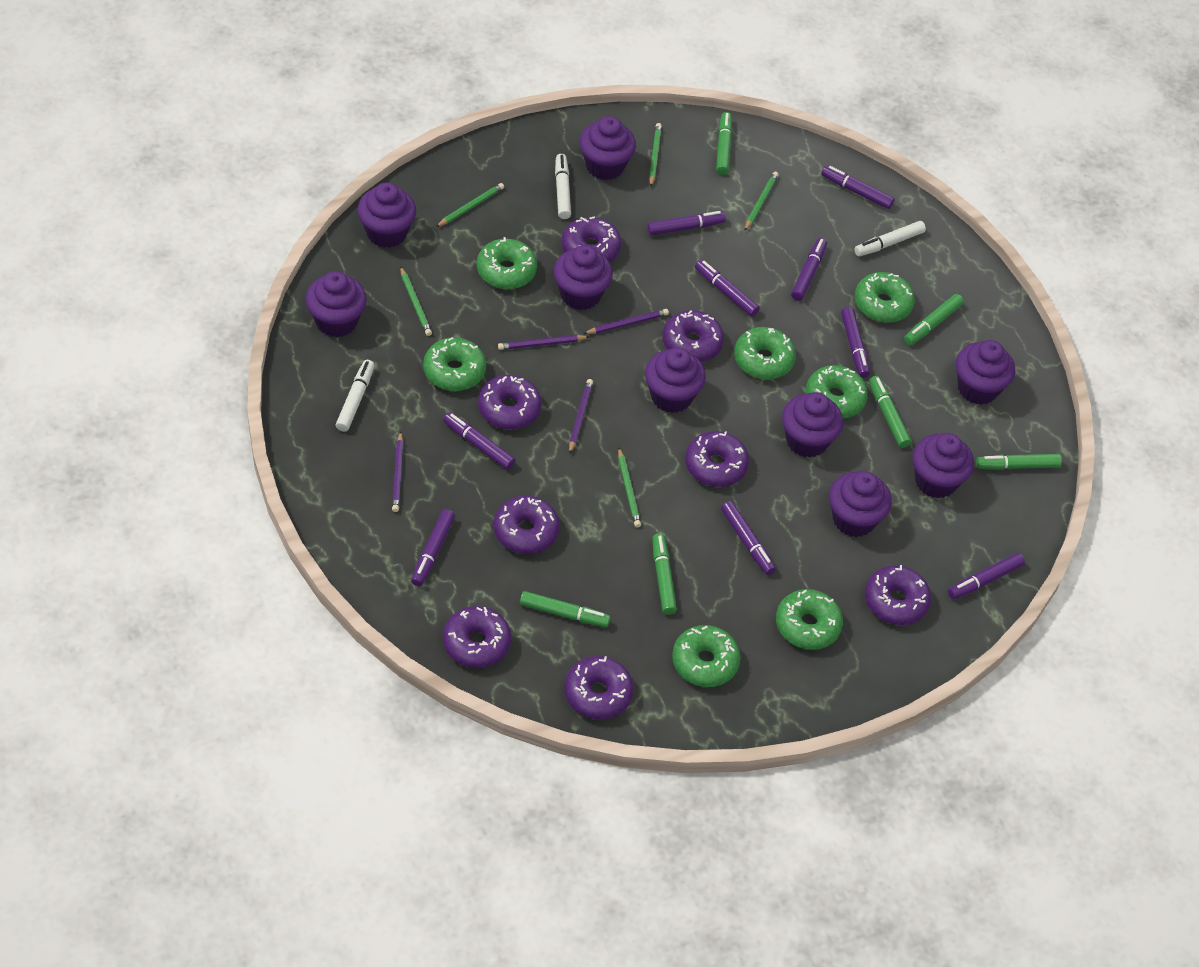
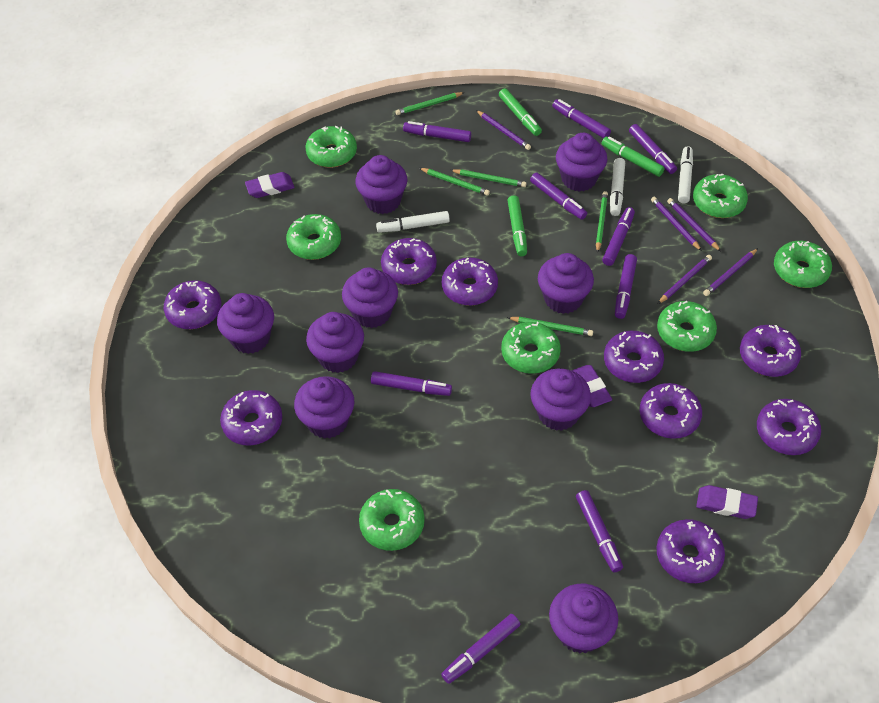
green marker: [520,591,610,627] [652,533,677,615] [716,112,732,175] [869,376,911,448] [904,294,964,345] [976,454,1062,470] = 6 -> [499,88,542,136] [507,195,527,256] [602,137,665,177] = 3
purple donut: [443,606,511,668] [478,375,541,429] [494,496,559,554] [562,217,621,262] [565,656,634,719] [663,310,724,362] [685,431,749,487] [865,565,931,625] = 8 -> [164,280,221,329] [220,390,282,445] [381,238,437,285] [442,258,498,306] [604,331,664,383] [640,383,702,439] [657,519,725,583] [740,325,801,377] [757,399,821,455] = 9
purple eraser: none = 0 -> [245,172,295,198] [571,365,612,407] [696,485,758,519] = 3
purple pencil: [392,431,403,512] [498,335,589,350] [569,379,593,454] [583,309,669,334] = 4 -> [476,110,531,150] [651,197,702,251] [658,255,712,304] [667,198,721,251] [703,248,758,296] = 5

